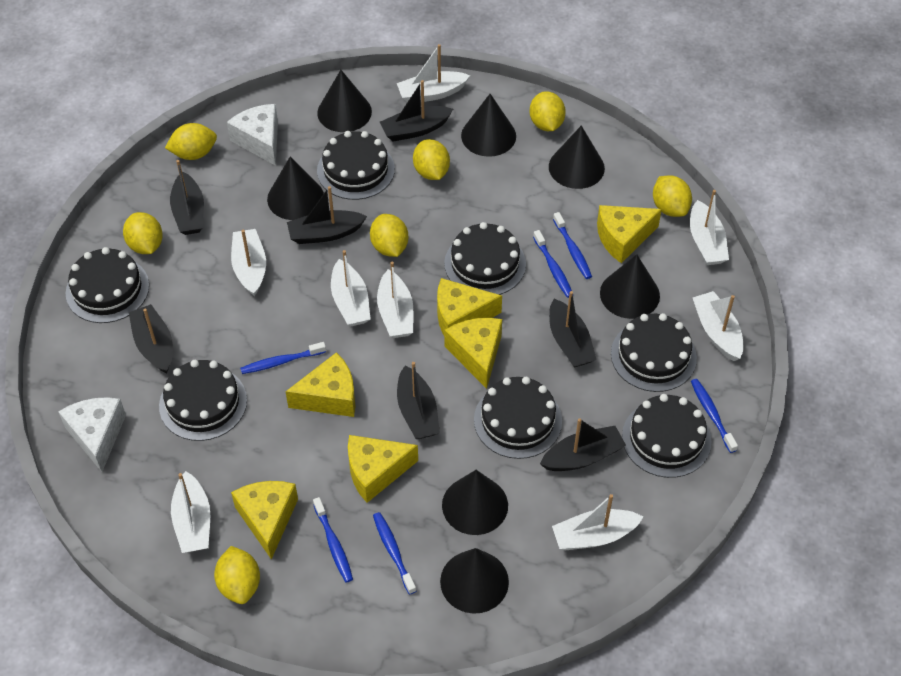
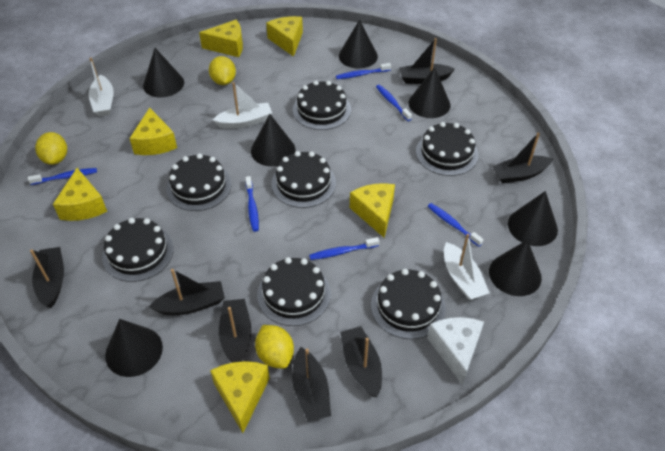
white boat: [171,471,210,553] [231,229,266,296] [331,250,371,326] [377,262,414,338] [397,44,470,102] [552,494,643,550] [690,190,729,265] [693,291,743,361] = 8 -> [89,58,114,116] [213,82,272,129] [444,234,490,300] = 3
white cheese: [58,397,126,472] [227,104,278,166] = 2 -> [427,317,484,385] = 1
yellow lemon: [123,212,163,254] [165,123,217,160] [214,546,260,604] [370,214,408,257] [413,139,450,180] [530,91,566,131] [653,176,692,217] = 7 -> [35,132,67,165] [209,56,236,85] [255,325,294,369] = 3

